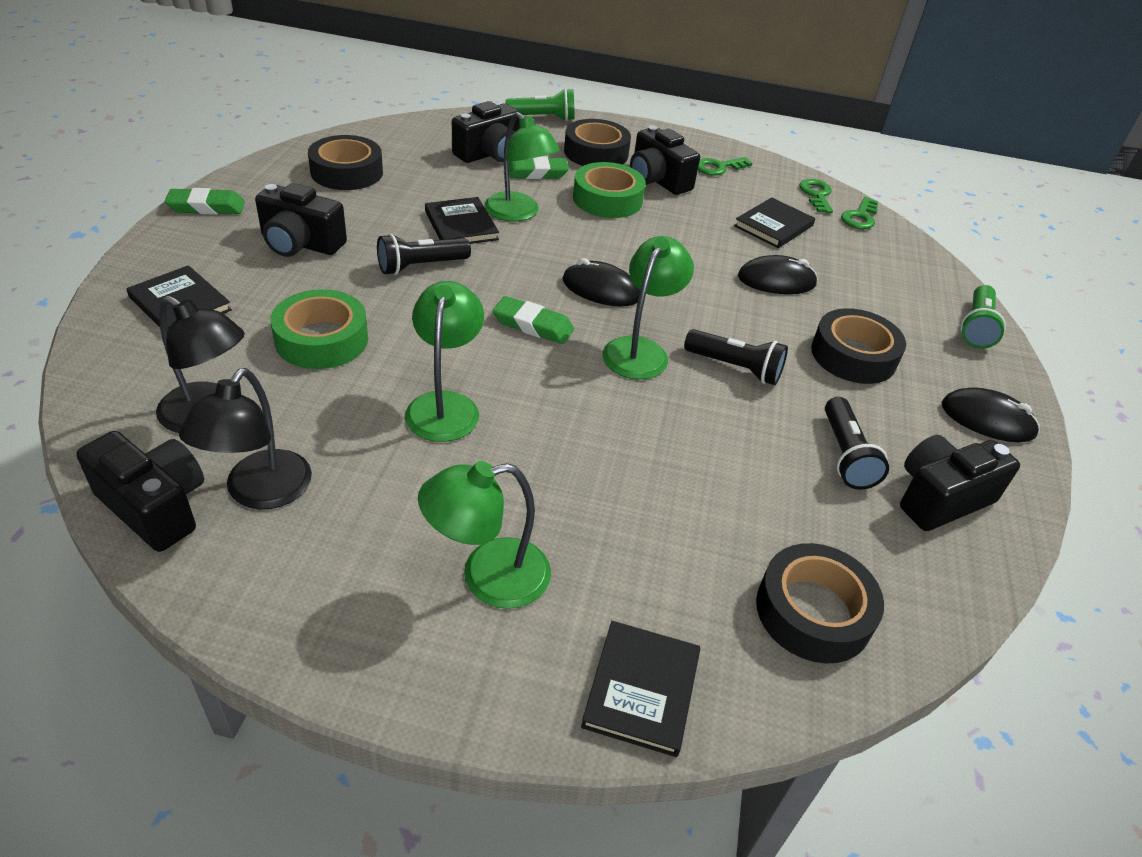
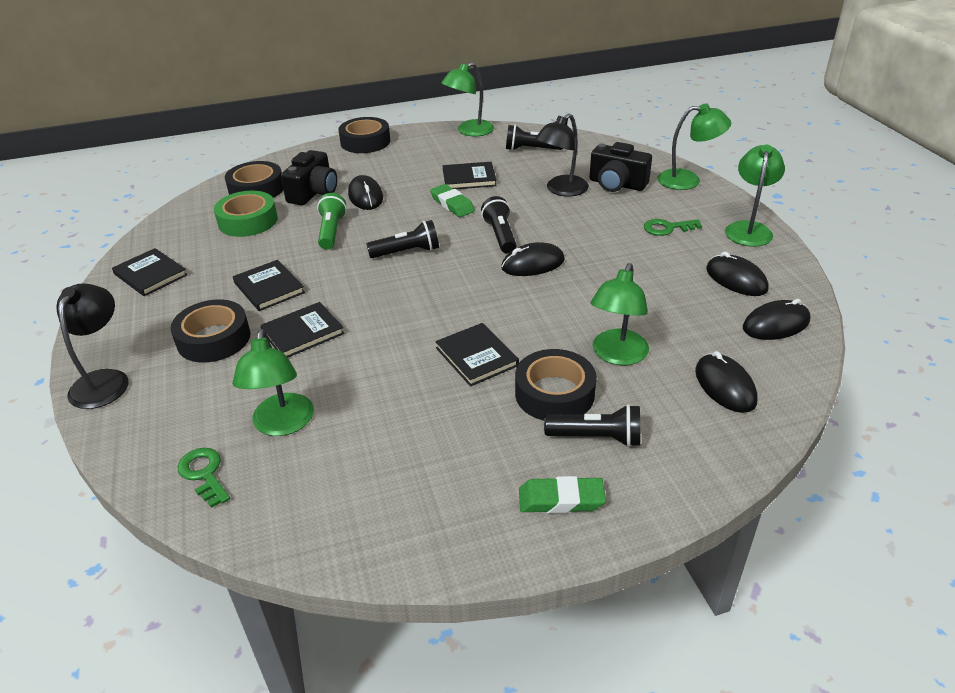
black book: [126,265,232,329] [425,197,499,244] [581,621,700,757] [734,197,815,248] = 4 -> [112,248,187,296] [233,260,305,311] [260,302,344,358] [435,323,519,387] [443,162,497,189] = 5
black camera: [76,431,204,552] [255,183,347,257] [452,101,520,163] [630,125,700,195] [900,435,1020,531] = 5 -> [281,150,337,205] [590,142,652,192] = 2
black flashlight: [377,234,471,275] [684,329,788,385] [825,397,889,490] = 3 -> [366,220,439,258] [481,196,516,254] [506,125,563,151] [544,404,640,447] = 4
black mouse: [562,258,640,307] [738,255,818,294] [942,387,1040,442] = 3 -> [348,175,383,210] [501,242,565,276] [695,351,758,413] [706,252,768,296] [743,299,810,340] = 5
green eraser: [165,188,245,214] [493,296,574,344] [509,156,569,179] = 3 -> [430,184,475,217] [519,476,606,513] = 2
green flashlight: [505,88,575,121] [960,285,1006,349] = 2 -> [317,193,347,250] = 1
green key: [698,157,752,175] [799,179,833,213] [841,197,878,229] = 3 -> [178,448,230,508] [644,219,702,236] = 2
green lamp: [405,281,484,442] [418,461,551,609] [484,112,560,222] [602,236,694,380] = 4 -> [232,329,314,436] [441,62,494,136] [591,263,649,365] [658,103,731,190] [725,145,785,247] = 5
green tape: [270,289,368,369] [573,162,646,218] = 2 -> [214,191,278,237] = 1

